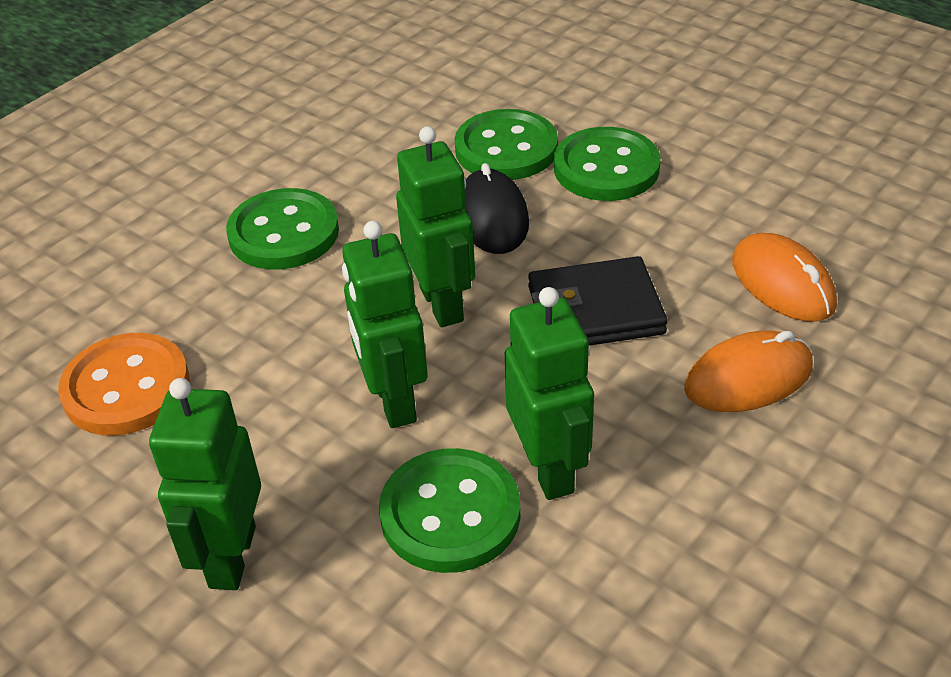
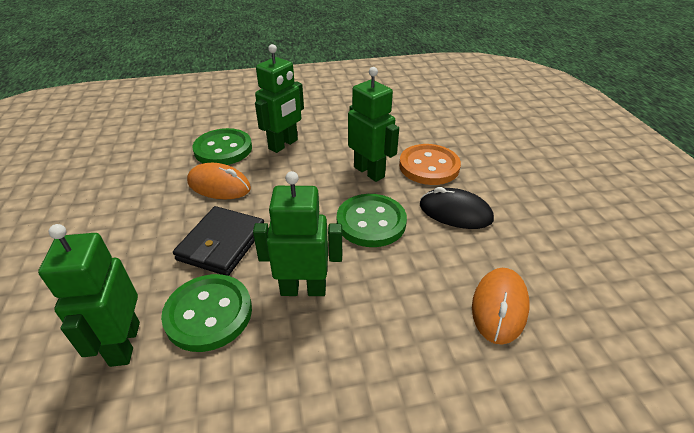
green button: [226,188,339,269] [379,448,520,573] [455,109,558,180] [554,127,660,201] = 4 -> [161,274,252,352] [192,128,252,165] [337,194,407,247] = 3

